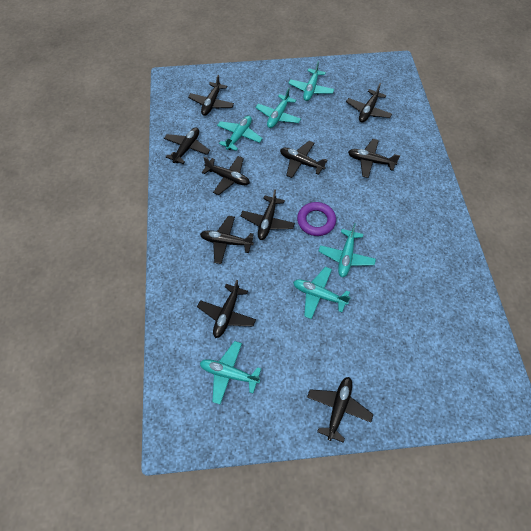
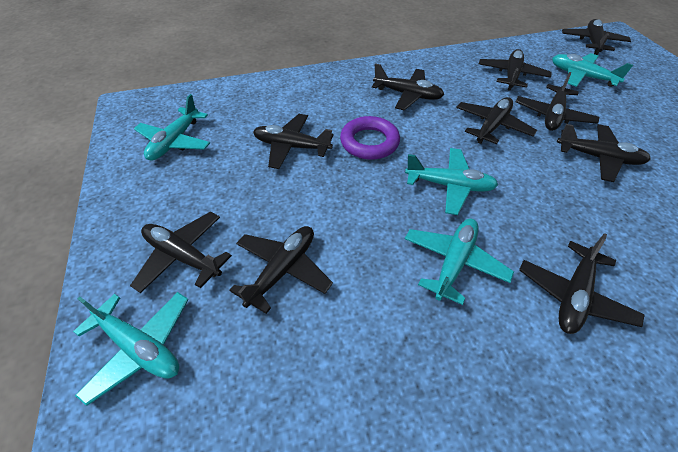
turquoise plane: [200,341,261,404] [217,116,263,151] [256,88,301,128] [288,61,334,101] [293,267,351,319] [318,223,376,277] = 6 -> [73,292,188,406] [134,94,210,161] [405,148,498,215] [405,218,514,305] [552,53,633,87] = 5

